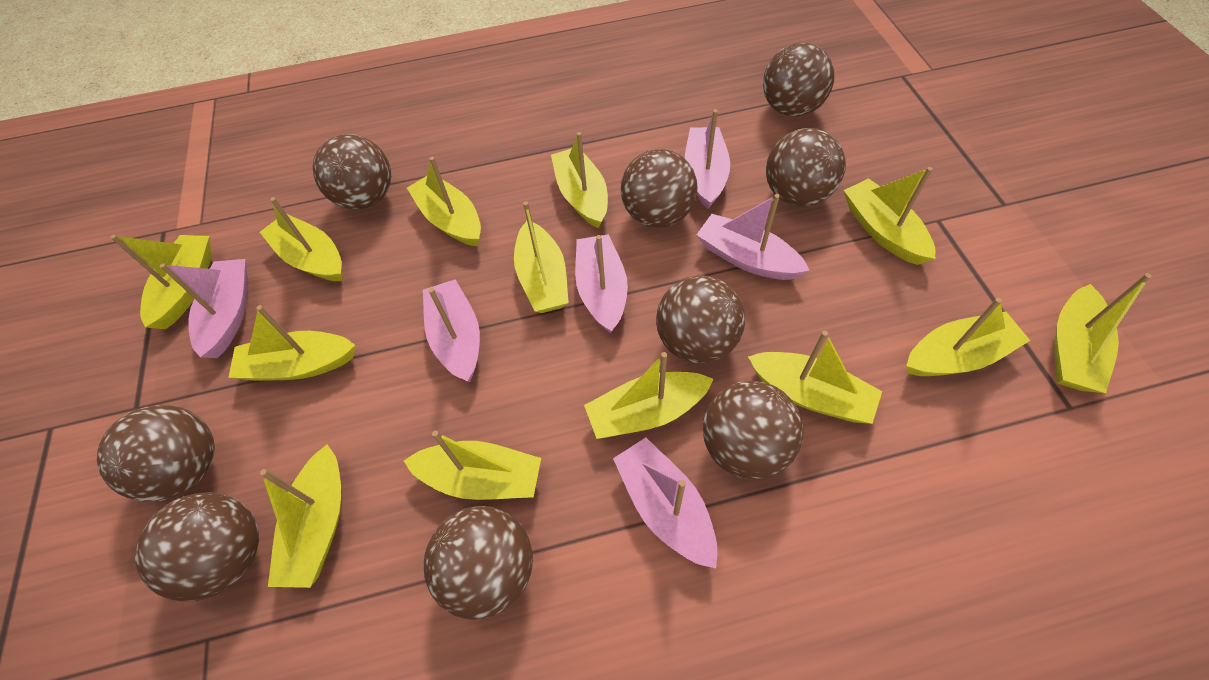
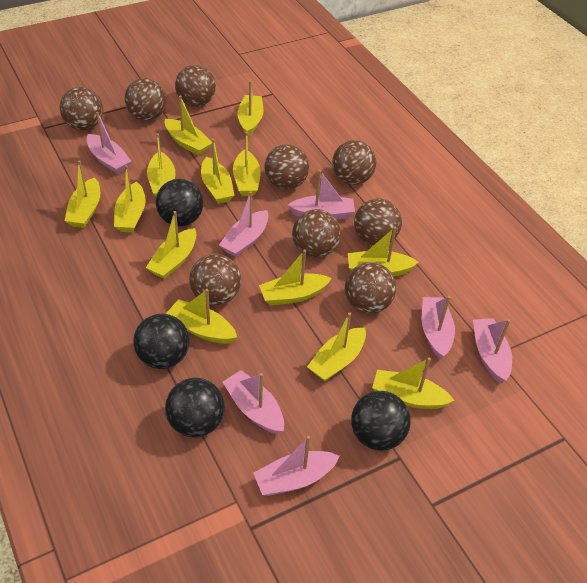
black ball: none = 0 -> [133,314,189,369] [156,179,203,226] [165,378,225,437] [351,391,411,451] = 4
pink boat: [160,259,248,358] [423,279,480,382] [575,234,628,333] [613,438,718,568] [685,109,730,209] [697,194,810,280] = 6 -> [87,112,132,174] [219,191,269,257] [223,370,284,434] [253,436,340,496] [288,170,355,220] [422,296,455,359] [473,318,512,383] = 7

